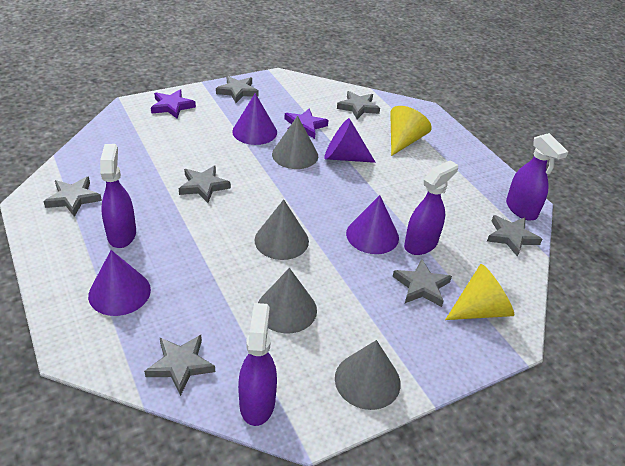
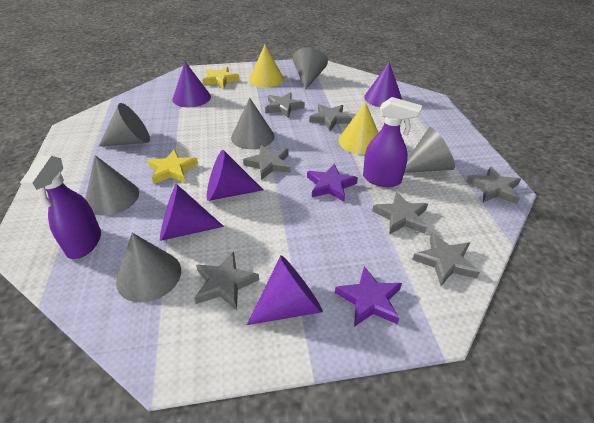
grey cone: [255,199,309,260] [258,268,317,334] [272,116,318,169] [335,340,401,410] = 4 -> [85,155,139,215] [99,103,150,146] [116,233,181,302] [231,98,275,149] [293,47,328,89] [404,127,455,173] = 6
purple cone: [88,250,151,316] [232,93,277,145] [324,118,376,163] [346,195,399,254] = 4 -> [160,184,224,241] [173,62,211,107] [207,150,263,201] [247,255,323,325] [364,62,402,107] = 5
purple spray bottle: [100,144,136,248] [238,303,277,426] [404,160,458,255] [506,133,568,221] = 4 -> [20,155,101,259] [363,97,422,187] = 2
yellow star: none = 0 -> [147,149,198,184] [203,67,239,88] = 2

